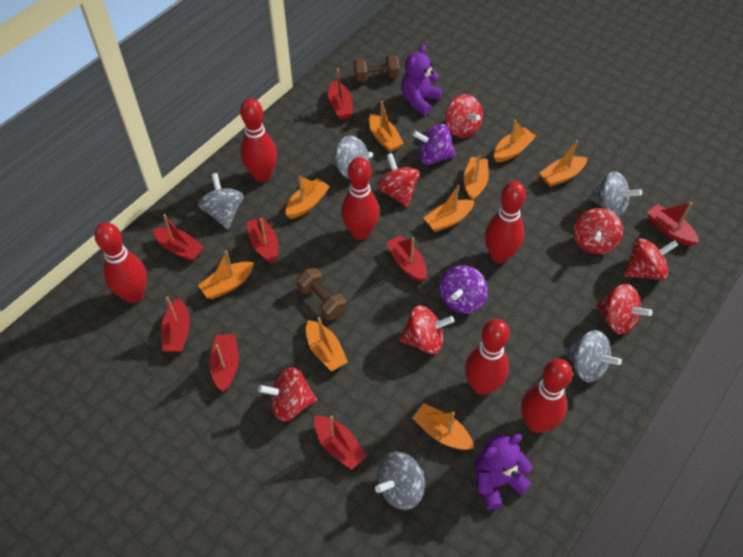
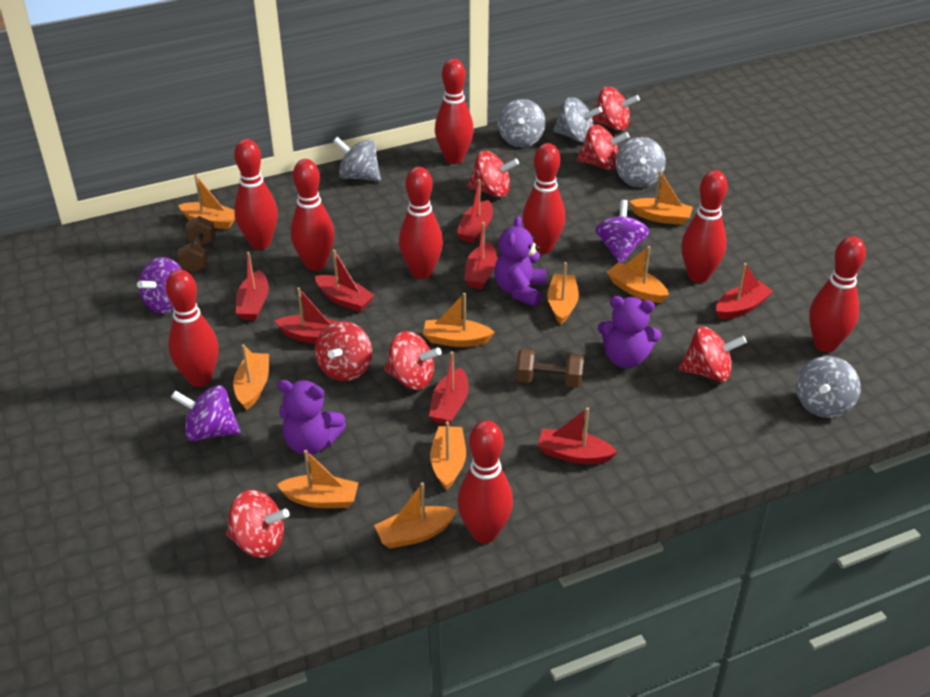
purple spinning top: [412,124,456,165] [439,265,488,313] = 2 -> [137,257,182,313] [171,385,241,441] [595,200,649,263] = 3
purple teddy bear: [401,45,442,115] [475,434,532,510] = 2 -> [278,380,346,455] [494,216,546,306] [598,296,661,368] = 3
red bowling pin: [94,222,147,303] [240,98,277,182] [341,157,379,240] [465,319,510,395] [485,181,526,263] [521,359,573,433] = 6 -> [166,269,219,387] [234,139,278,249] [291,159,335,271] [399,167,443,279] [435,58,474,164] [457,420,513,543] [522,143,565,254] [681,170,728,283] [809,236,866,352] = 9

